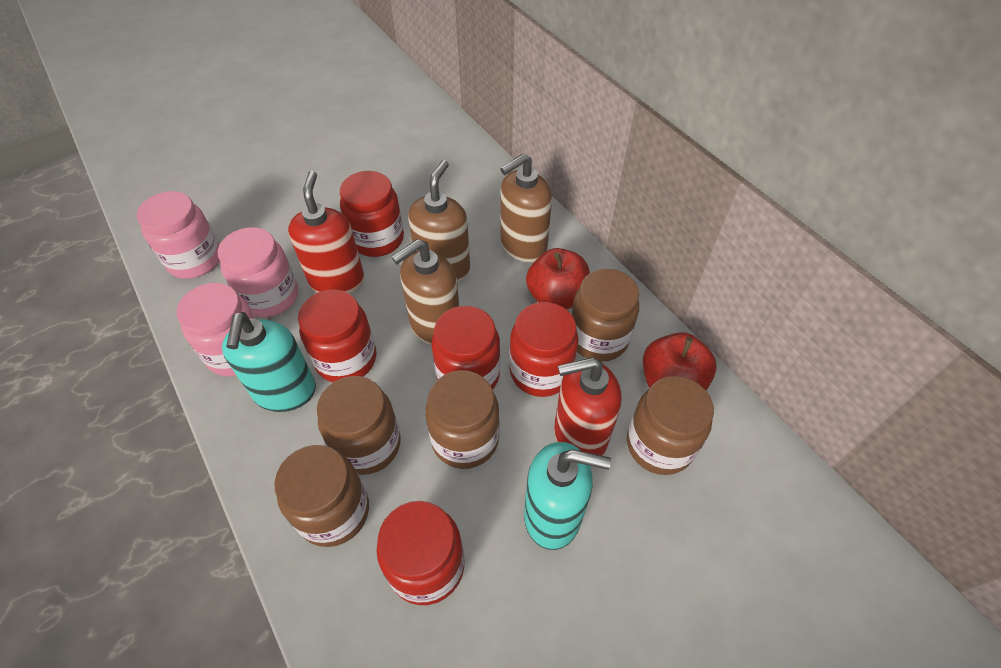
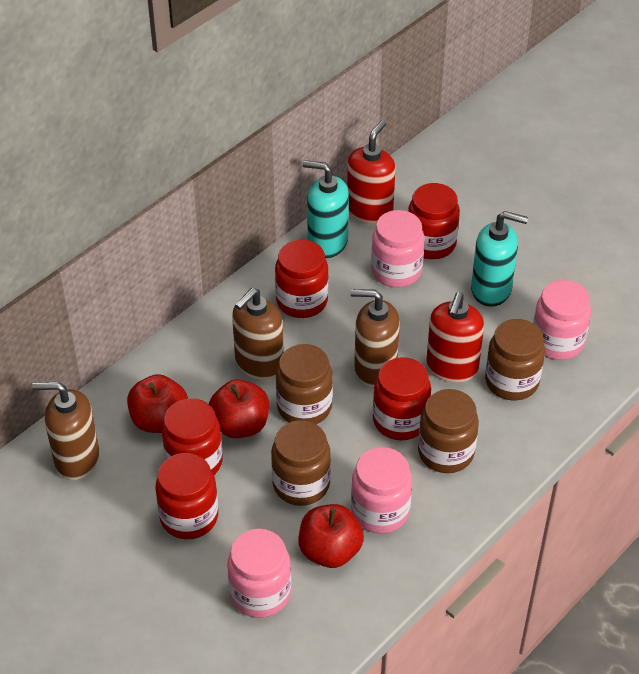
brown jar: [274,445,369,547] [317,376,401,475] [425,370,500,469] [571,269,639,362] [627,376,714,475] = 5 -> [271,420,331,506] [276,344,333,424] [418,389,479,473] [485,319,545,400] = 4
pink jar: [137,191,220,279] [177,283,256,376] [217,227,298,317] = 3 -> [227,529,291,618] [351,447,412,533] [371,210,425,288] [533,280,591,360] = 4
red apple: [526,248,590,309] [643,332,717,390] = 2 -> [127,374,188,433] [209,379,269,438] [299,504,364,568] = 3

